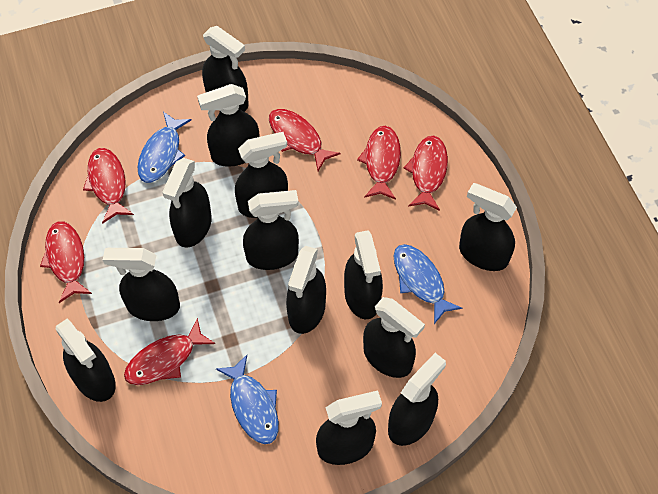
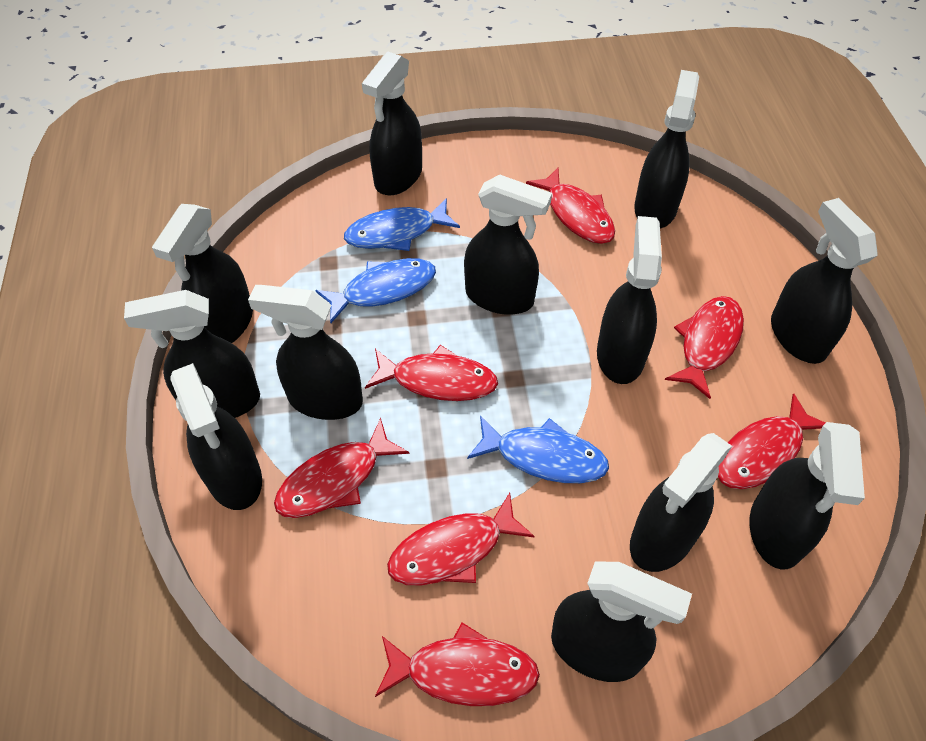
black spray bottle: [55,319,116,402] [103,248,180,321] [162,158,212,248] [197,84,260,167] [202,26,249,112] [235,132,288,218] [243,190,299,270] [286,246,326,334] [316,390,382,465] [344,230,383,319] [363,297,425,378] [388,353,446,446] [459,183,517,271] = 13 -> [124,290,260,418] [152,204,253,343] [170,363,262,510] [248,285,363,420] [362,51,422,195] [464,174,552,315] [551,562,692,682] [597,216,662,384] [630,433,732,572] [634,70,699,229] [749,422,865,569] [771,198,878,364] = 12
red fish: [40,221,92,303] [83,148,134,224] [124,318,215,385] [269,109,340,171] [357,126,401,200] [403,136,448,211] = 6 -> [274,418,409,518] [365,345,498,401] [375,622,540,706] [387,493,535,586] [526,168,615,244] [665,296,744,399] [718,393,825,489] = 7

